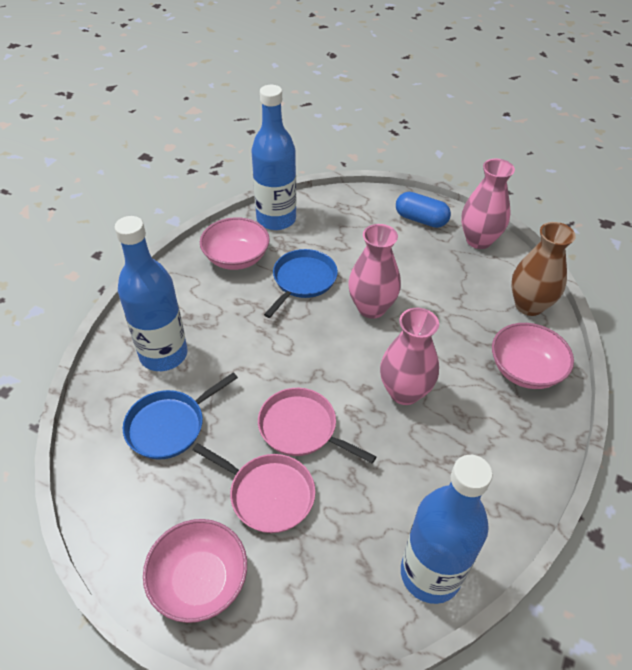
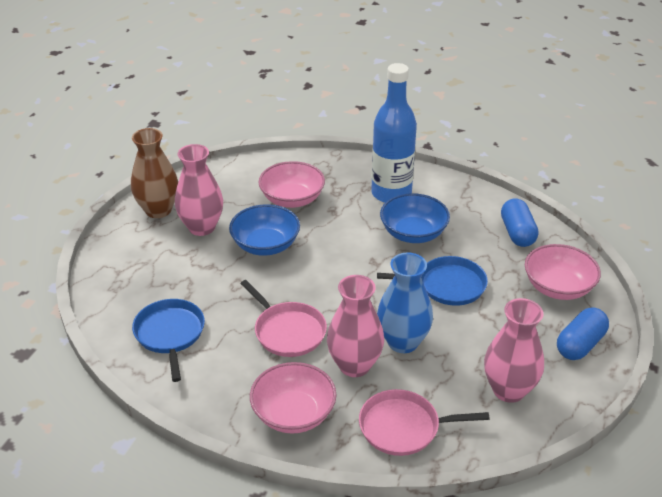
blue bottle: [115,216,188,371] [251,85,296,230] [401,455,493,604] = 3 -> [371,63,417,203] = 1
blue bowl: none = 0 -> [229,204,300,256] [380,193,450,243] = 2
blue capsule: [396,192,451,228] = 1 -> [501,198,538,247] [557,307,609,360] = 2
blue vase: none = 0 -> [377,253,433,353] = 1

